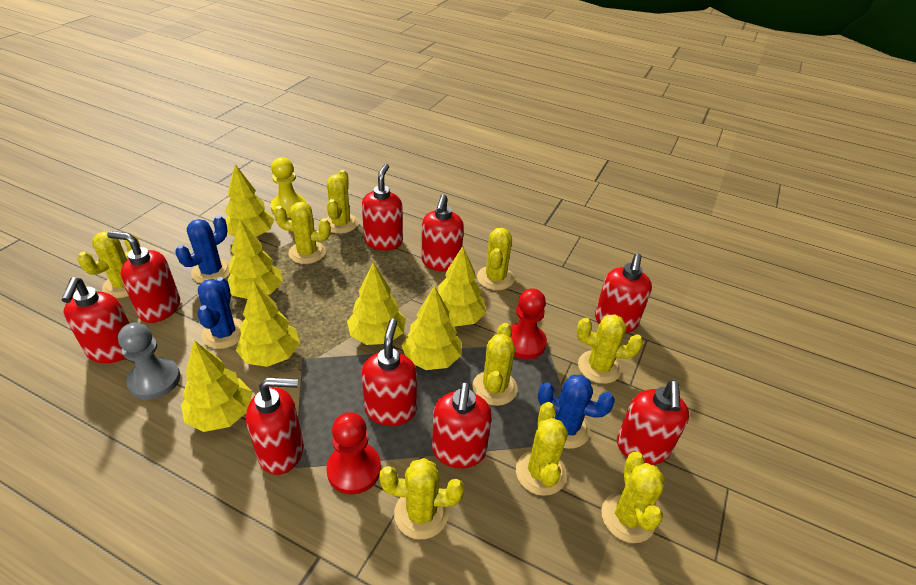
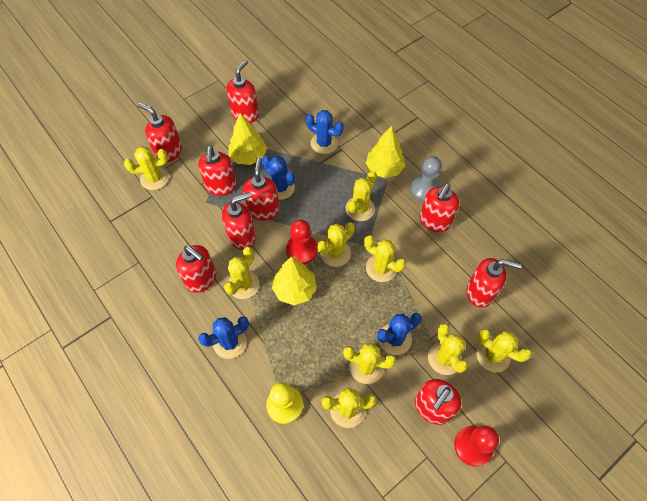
blue cactus: [176,216,230,283] [197,277,243,349] [538,375,615,449] = 3 -> [198,316,249,359] [262,156,295,200] [305,110,344,154] [377,313,422,355] = 4
yellow tree: [181,340,252,432] [225,164,275,237] [227,220,283,299] [236,281,300,367] [347,263,406,345] [401,286,461,370] [438,246,486,326] = 7 -> [228,113,267,165] [272,257,317,305] [366,126,405,178] = 3

